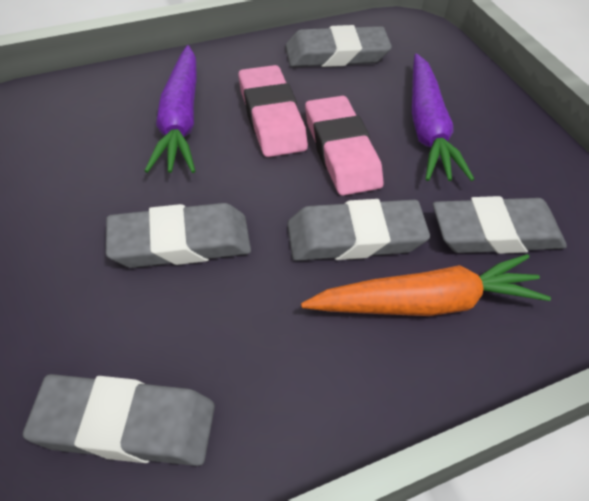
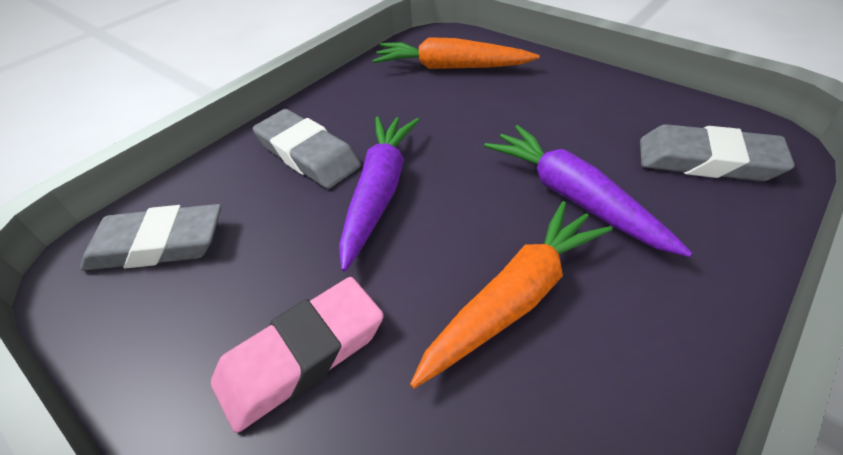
grey eraser: [23,374,215,466] [106,203,251,268] [285,25,392,67] [287,199,430,261] [433,196,567,254] = 5 -> [80,204,222,271] [253,109,361,189] [640,124,795,181] = 3
orange carrot: [301,254,551,316] = 1 -> [373,37,540,69] [410,201,613,389] = 2
pink eraser: [238,65,308,157] [305,96,384,196] = 2 -> [211,277,384,433] = 1

